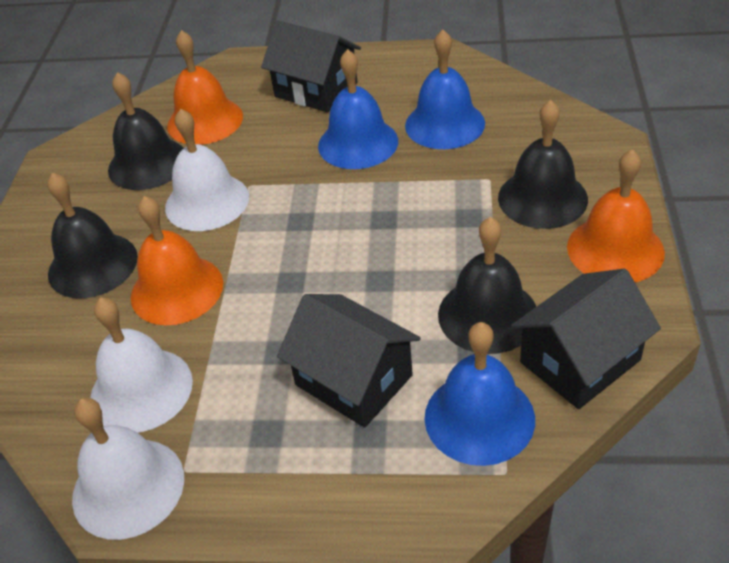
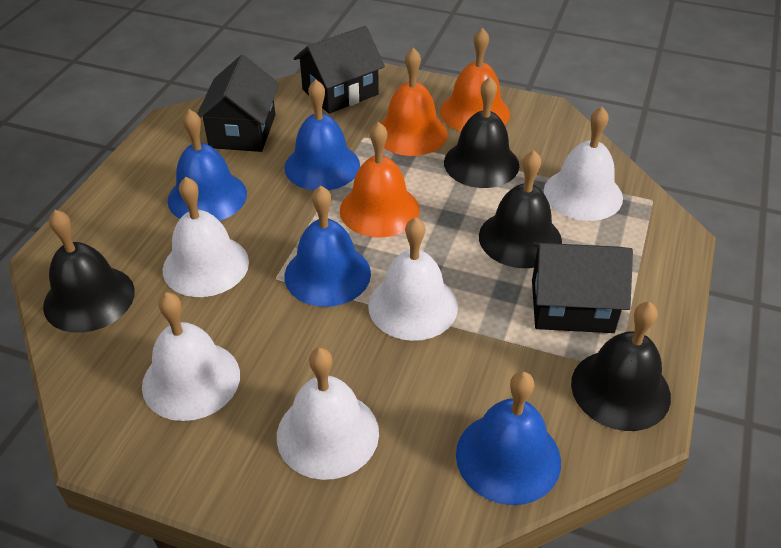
blue bell: [318,49,398,169] [405,30,485,149] [424,322,535,466] = 3 -> [167,109,247,221] [284,80,360,191] [284,186,371,307] [456,371,561,505] = 4
white bell: [72,398,184,540] [90,297,193,433] [165,109,249,231] = 3 -> [142,292,240,421] [163,177,249,297] [277,348,379,480] [368,217,458,341] [544,107,623,221] = 5

